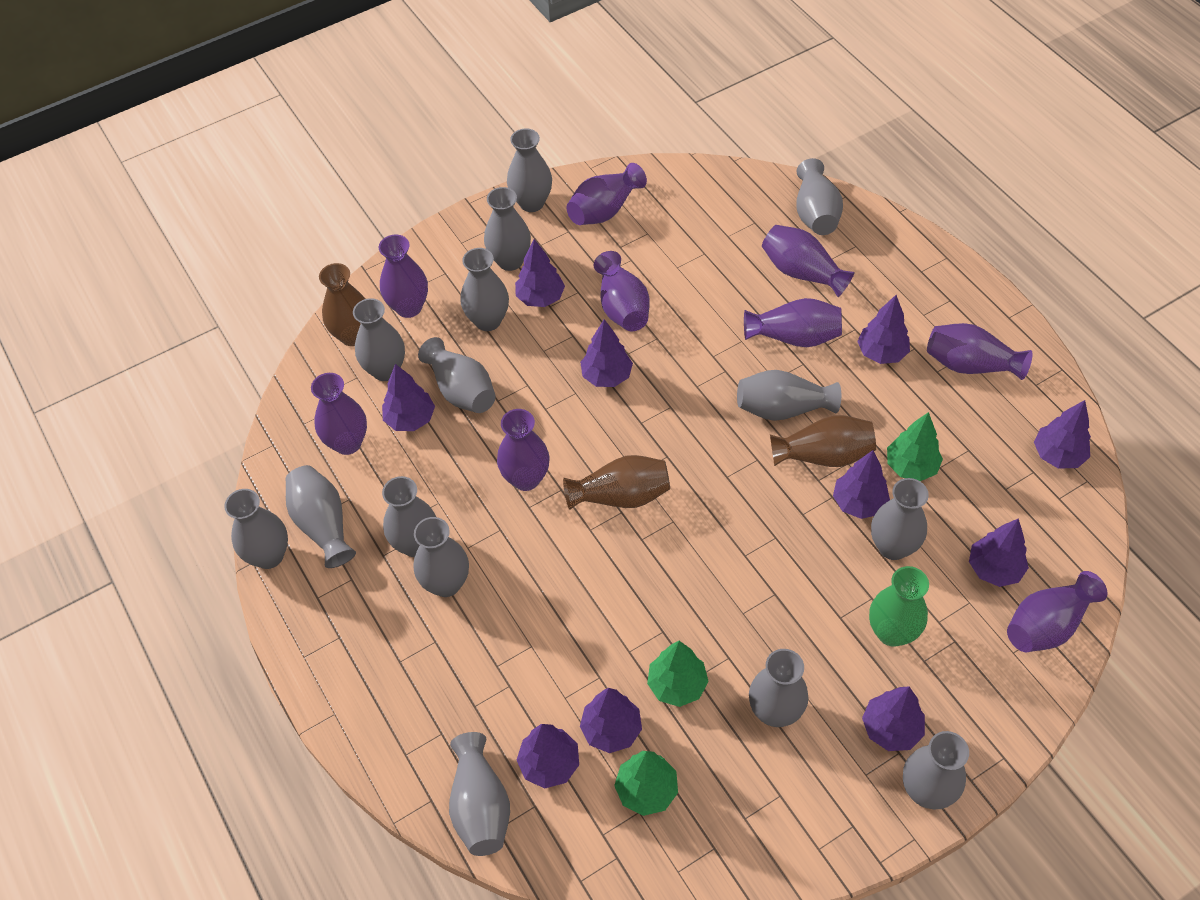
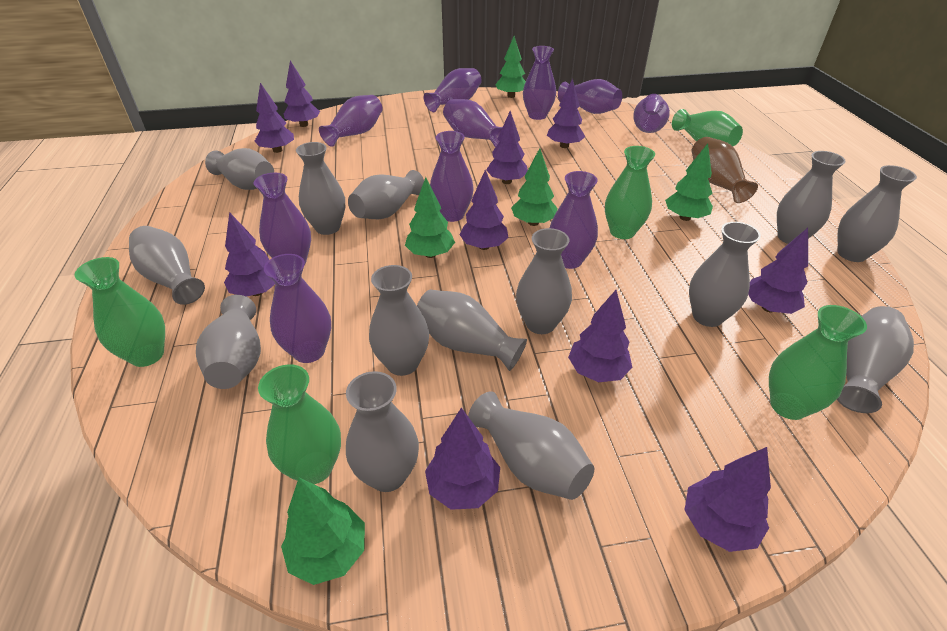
brown vase: [319,263,365,346] [563,455,670,510] [770,415,876,467] = 3 -> [691,137,758,203] = 1
green tree: [614,751,678,816] [647,641,709,707] [887,412,943,481] = 3 -> [281,478,365,585] [405,177,455,258] [495,36,526,98] [511,148,558,226] [665,143,713,221] = 5
green vase: [869,566,929,647] = 1 -> [75,257,165,367] [258,364,341,484] [605,146,655,239] [672,109,743,146] [769,305,867,420] = 5
grey vase: [224,489,288,569] [286,465,356,568] [353,298,405,381] [382,476,436,557] [414,517,469,597] [418,337,496,413] [449,732,510,856] [460,248,509,331] [484,187,531,271] [507,129,552,212] [737,370,841,421] [749,649,808,727] [796,158,843,235] [871,478,929,560] [903,731,969,809] = 15 -> [129,226,205,305] [196,295,261,389] [205,148,274,190] [296,142,345,235] [346,371,419,492] [348,170,424,219] [369,265,429,376] [417,290,527,371] [468,391,594,500] [516,228,572,334] [689,222,761,327] [777,151,846,244] [837,165,917,262] [837,306,914,413] = 14
purple vase: [311,373,367,455] [379,234,428,318] [497,409,550,491] [566,163,647,225] [594,251,650,331] [744,298,842,347] [762,225,855,297] [927,323,1033,380] [1007,571,1107,653] = 9 -> [254,173,311,264] [264,254,331,363] [319,95,383,147] [424,68,482,112] [430,131,474,222] [443,99,503,147] [523,46,556,120] [550,171,598,269] [558,79,622,114] [633,94,670,133] = 10

